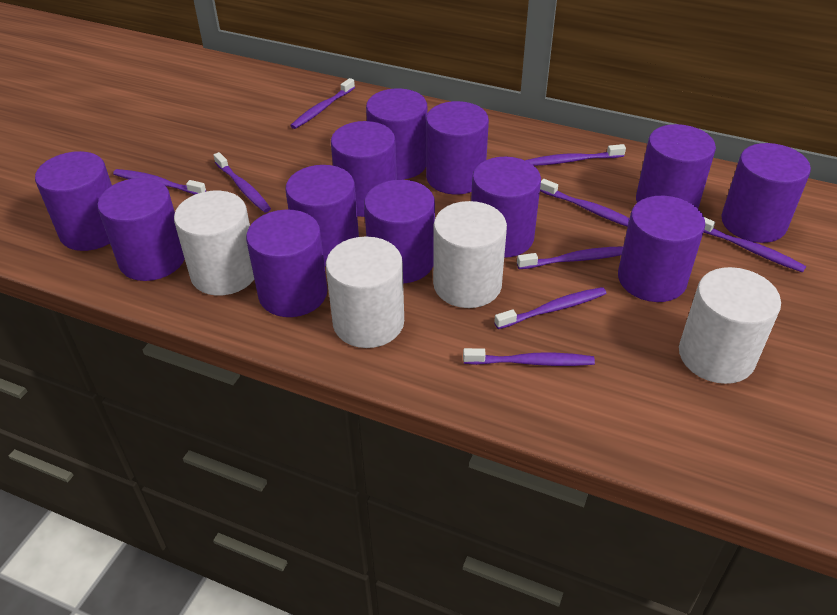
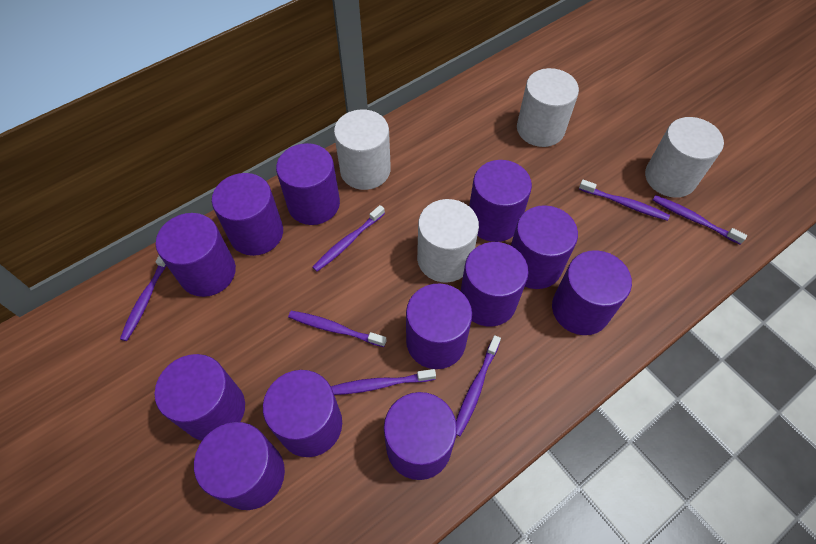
purple toothbrush: [113,169,206,195] [213,152,271,213] [290,78,355,129] [463,348,595,366] [494,287,606,329] [517,247,623,269] [525,144,626,166] [540,179,630,227] [703,217,806,273] = 9 -> [120,256,166,341] [288,311,386,347] [312,205,385,272] [331,369,436,395] [456,335,501,436] [579,180,670,221] [653,195,747,244] = 7

